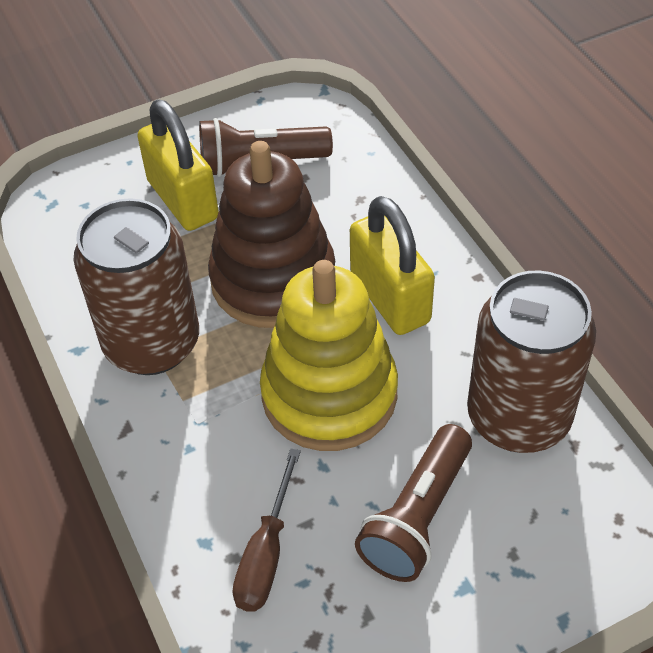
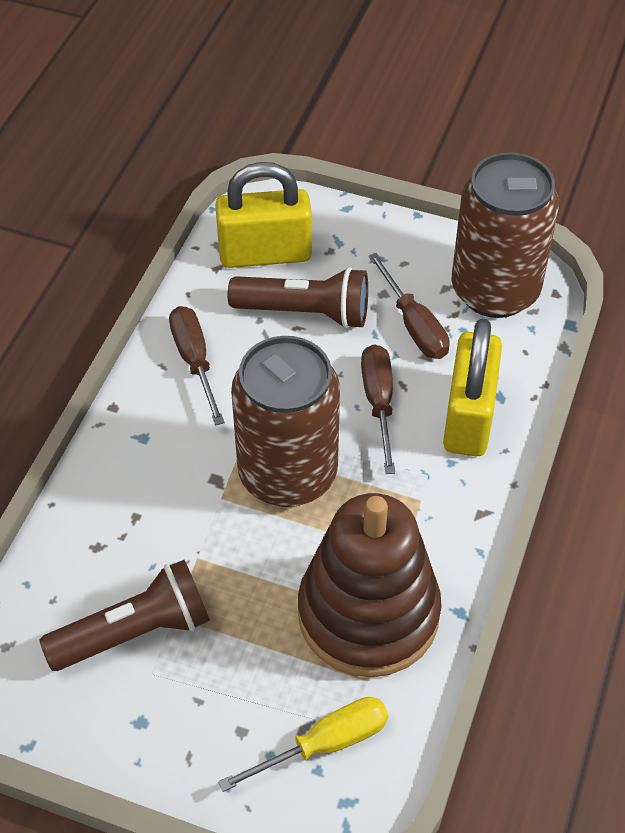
brown screwdriver: [232,448,301,612] = 1 -> [169,306,225,426] [361,344,395,474] [369,253,450,359] = 3
yellow screwdriver: none = 0 -> [218,697,388,792] = 1
yellow stacking toy: [260,260,398,451] = 1 -> none = 0

